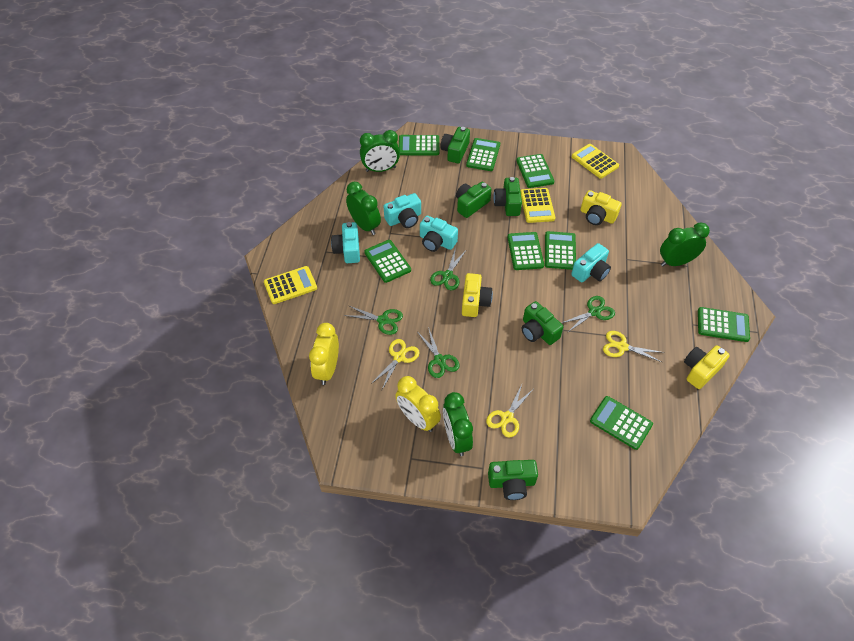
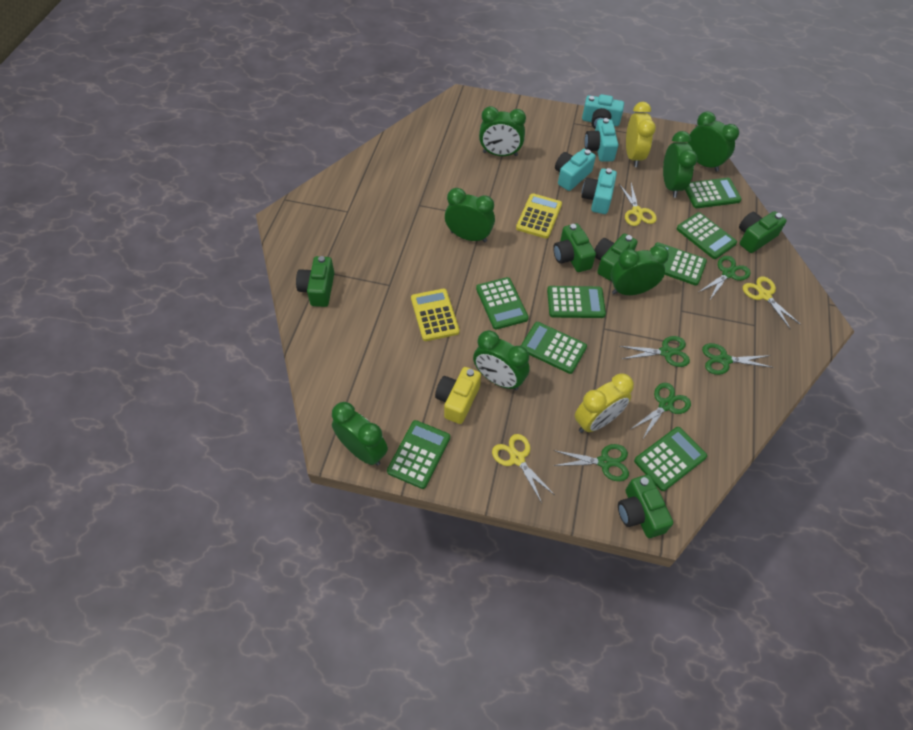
green clock: [346,182,381,235] [360,130,400,172] [443,392,473,456] [660,223,710,266] = 4 -> [332,402,388,466] [445,188,495,242] [473,330,530,390] [479,106,526,156] [610,245,669,295] [663,131,698,198] [688,111,739,172] = 7
green scissors: [344,305,403,335] [418,327,460,378] [430,247,466,290] [562,296,615,333] = 4 -> [553,444,629,481] [620,336,690,367] [631,383,691,440] [699,256,751,301] [702,343,774,375] = 5
yellow calculator: [264,266,317,304] [520,188,555,223] [572,144,619,179] = 3 -> [411,289,460,341] [516,193,562,239] = 2
yellow camera: [462,273,493,317] [581,190,621,225] [684,345,730,389] = 3 -> [435,367,481,424] = 1

